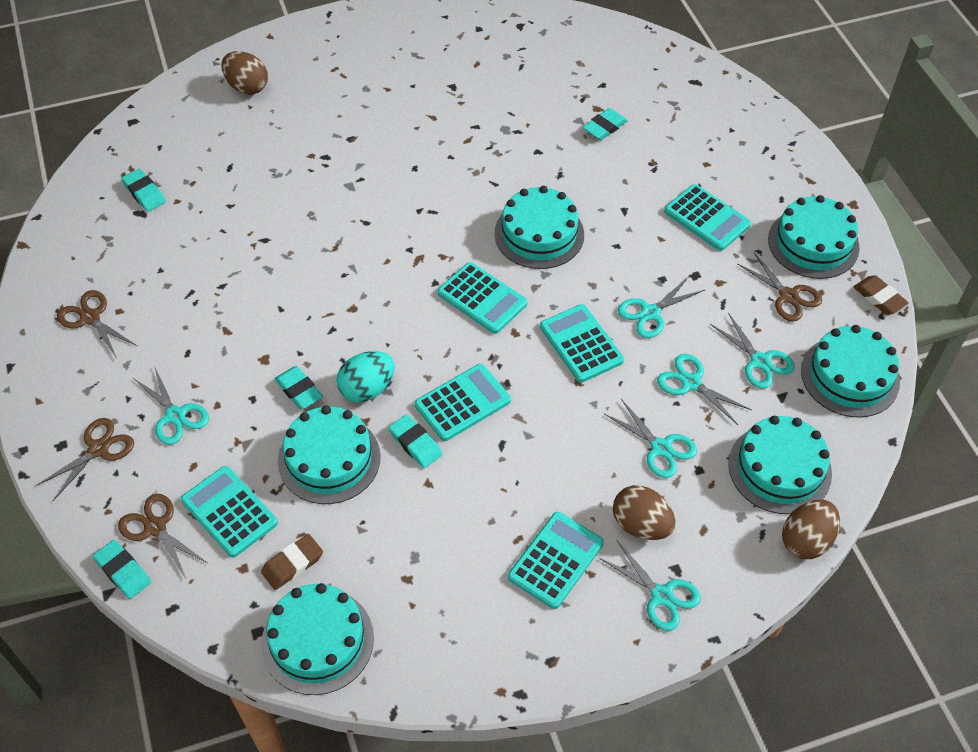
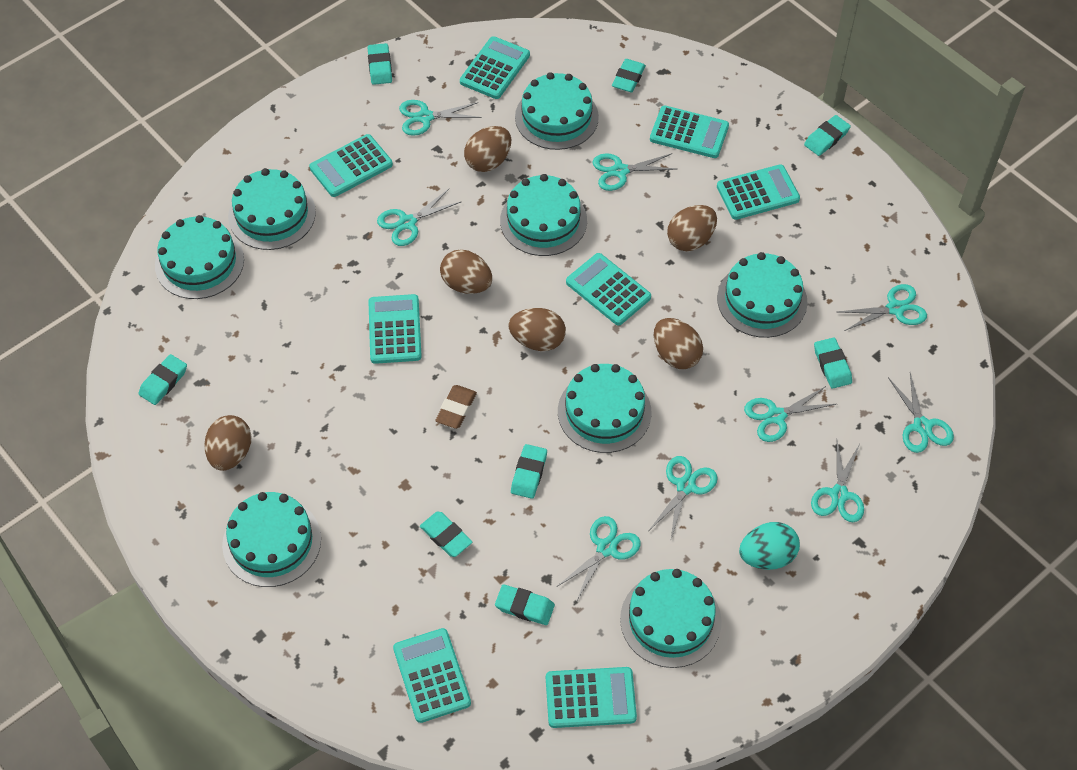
brown egg: [222,51,268,95] [613,485,675,540] [782,500,840,559] = 3 -> [204,415,252,471] [440,249,492,294] [464,126,511,172] [509,308,566,351] [654,318,703,369] [667,205,717,251] = 6
brown eraser: [261,534,323,590] [854,275,909,315] = 2 -> [435,385,477,429] = 1
brown scissors: [36,418,134,501] [57,290,137,358] [118,494,209,579] [737,252,822,322] = 4 -> none = 0
turquoise cake: [261,583,374,695] [278,405,381,504] [494,186,584,269] [728,416,832,514] [768,195,860,279] [801,325,900,417] = 6 -> [155,215,244,299] [222,492,321,587] [228,168,316,250] [500,174,587,256] [515,72,599,150] [558,364,652,453] [620,569,721,668] [717,252,807,338] = 8
turquoise calculator: [181,466,278,558] [415,364,511,441] [438,262,527,334] [508,512,604,609] [540,304,624,383] [664,184,751,251] = 6 -> [309,134,393,197] [368,294,422,364] [393,628,471,723] [460,36,530,99] [546,667,637,728] [566,253,651,325] [650,106,729,158] [717,164,800,220] = 8
turquoise eraser: [93,540,151,599] [122,169,166,212] [275,366,323,409] [389,414,443,468] [583,108,628,140] = 5 -> [139,354,187,405] [368,43,392,85] [420,512,472,557] [495,584,555,625] [511,444,547,499] [612,59,646,92] [804,115,851,156] [814,337,852,389] = 8
turquoise scissors: [133,366,209,445] [599,541,701,631] [604,399,697,478] [618,277,705,338] [657,354,752,425] [710,313,795,389] = 6 -> [377,189,461,246] [399,100,481,136] [558,516,641,602] [593,153,676,191] [649,456,718,539] [744,386,836,442] [811,441,864,522] [838,284,927,331] [888,373,954,453] = 9

